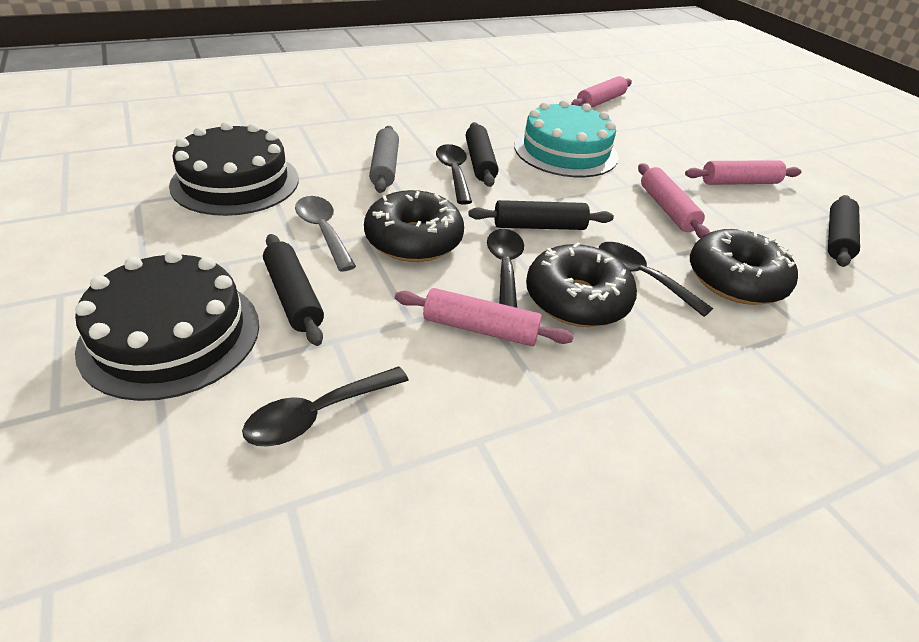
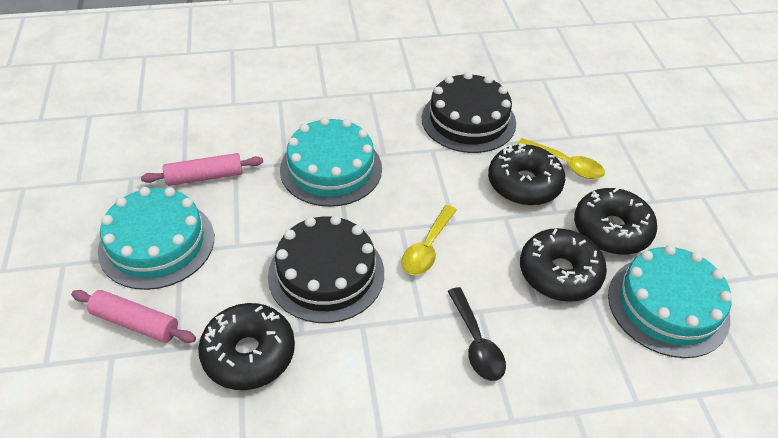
black donut: [364,190,464,262] [526,242,637,327] [690,228,798,305] = 3 -> [198,303,295,390] [488,143,565,206] [520,228,607,302] [574,188,657,255] = 4
black rolling pin: [263,234,324,346] [466,122,498,187] [468,200,614,230] [828,195,860,267] = 4 -> none = 0
black spoon: [242,367,409,447] [436,144,472,204] [487,229,524,308] [599,242,713,317] = 4 -> [448,287,506,381] = 1
grey rolling pin: [369,126,399,193] = 1 -> none = 0
grey spoon: [295,196,356,272] = 1 -> none = 0
pink rolling pin: [395,288,574,346] [571,76,632,108] [638,163,710,238] [685,160,802,185] = 4 -> [71,290,196,343] [141,153,263,186] = 2
turquoise cake: [514,100,618,177] = 1 -> [98,187,214,290] [280,117,382,207] [608,245,732,358] = 3
yellow spoon: none = 0 -> [401,205,457,275] [517,138,605,179] = 2

